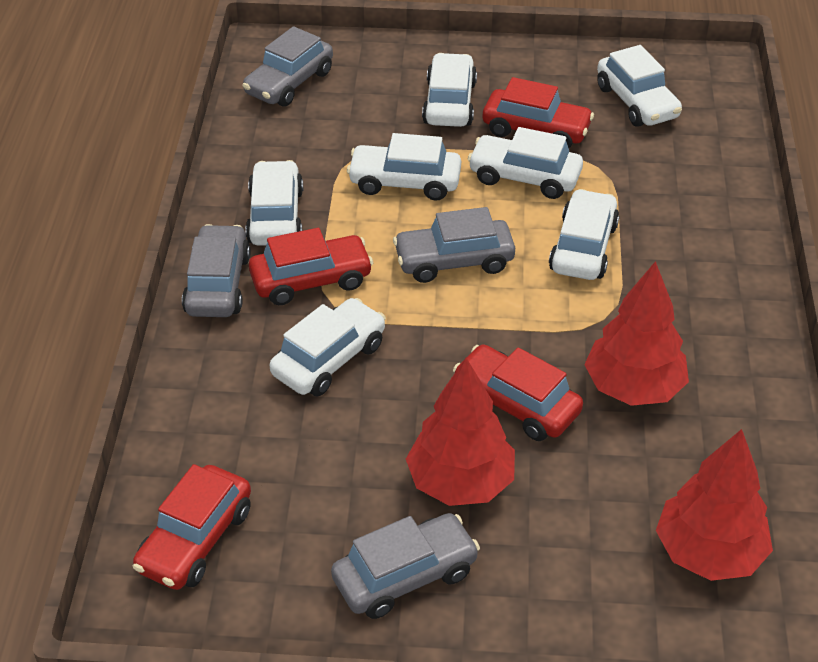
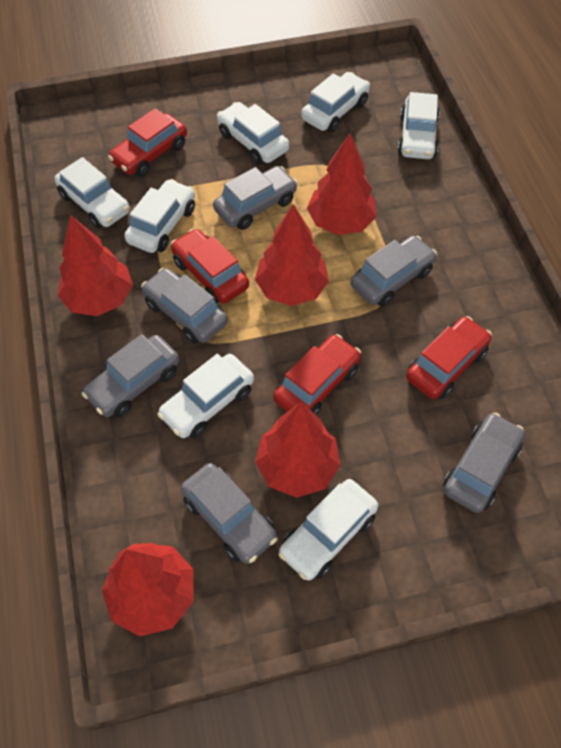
grey car: [182,224,250,317] [242,26,333,107] [331,513,480,619] [393,207,515,283] = 4 -> [82,334,180,417] [141,268,228,344] [181,463,278,564] [213,166,298,230] [351,236,437,307] [443,412,524,513] = 6
red tree: [406,358,515,506] [584,261,689,406] [656,429,773,581] = 3 -> [58,215,133,316] [102,543,194,637] [255,204,329,306] [255,402,341,498] [307,133,377,235] = 5

